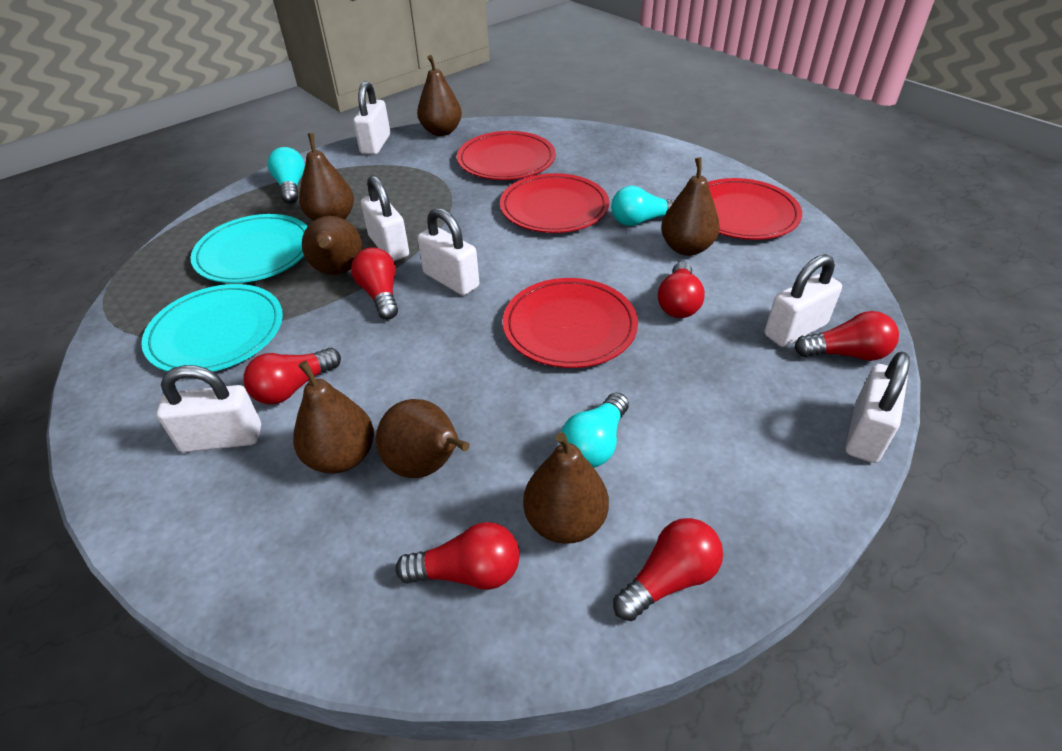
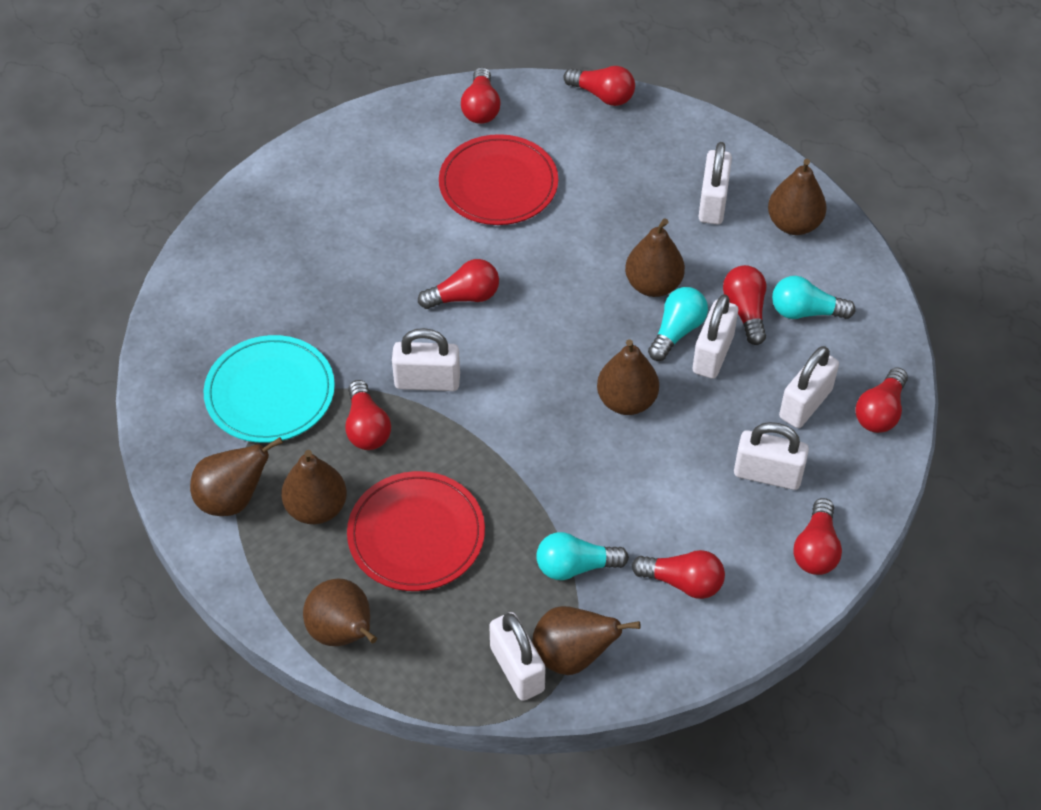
red light bulb: [243,348,341,404] [351,247,398,320] [395,522,520,590] [613,518,723,621] [658,262,705,318] [794,311,899,361] = 6 -> [345,380,391,450] [418,259,499,309] [461,67,501,124] [563,66,635,106] [632,550,725,599] [723,265,766,345] [793,498,842,575] [856,367,908,433] = 8
red plate: [457,131,556,180] [500,173,609,233] [503,278,638,368] [708,178,802,240] = 4 -> [347,471,485,591] [439,134,558,225] = 2
turquoise plate: [141,284,283,372] [190,214,308,283] = 2 -> [204,335,335,443] = 1

